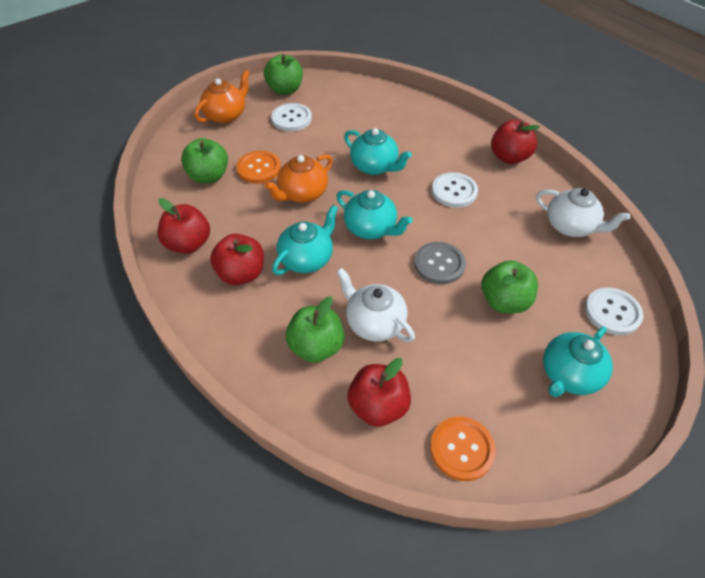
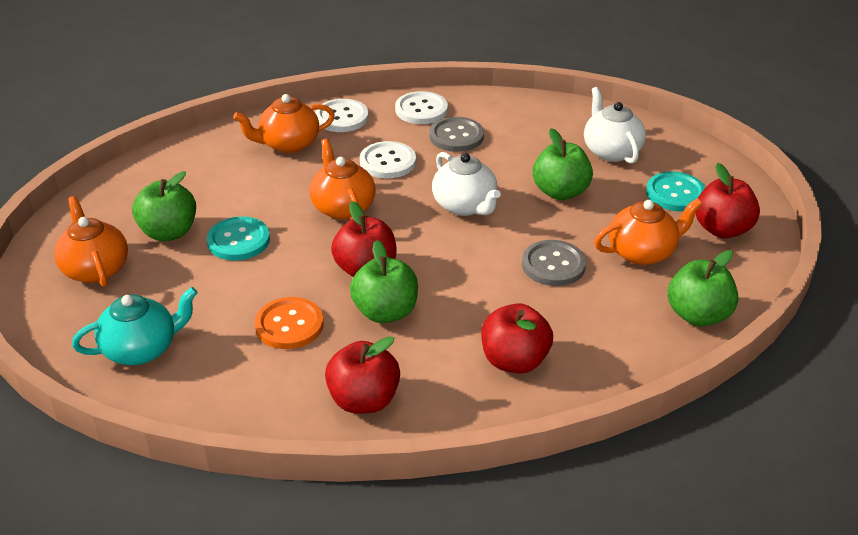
grey button: [414,242,466,284] = 1 -> [429,117,484,152] [522,240,586,286] = 2
orange button: [236,151,281,184] [430,416,496,481] = 2 -> [255,297,324,349] = 1
orange teapot: [194,70,250,124] [264,154,333,203] = 2 -> [54,196,128,287] [233,94,335,153] [310,139,375,220] [594,198,702,265] = 4
turquoise button: none = 0 -> [207,216,270,260] [646,171,706,211] = 2
turquoise teapot: [272,205,338,275] [336,190,413,239] [344,128,412,175] [543,326,613,397] = 4 -> [72,287,198,365] = 1

